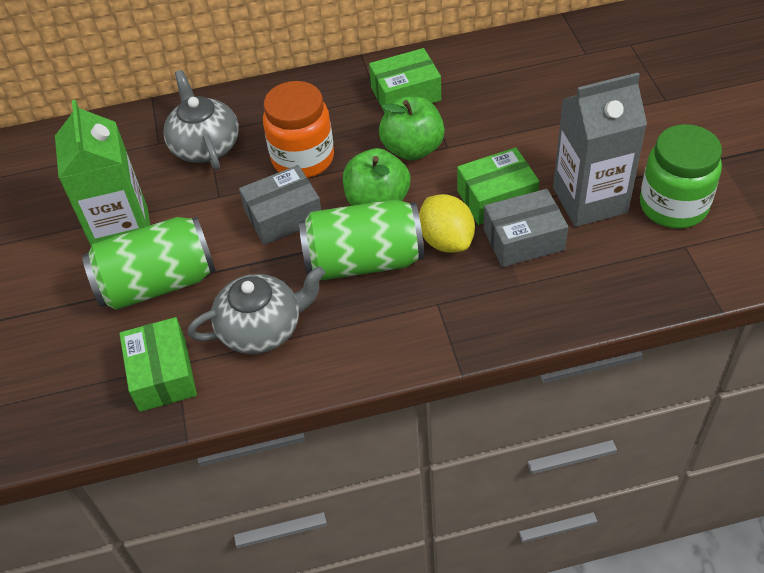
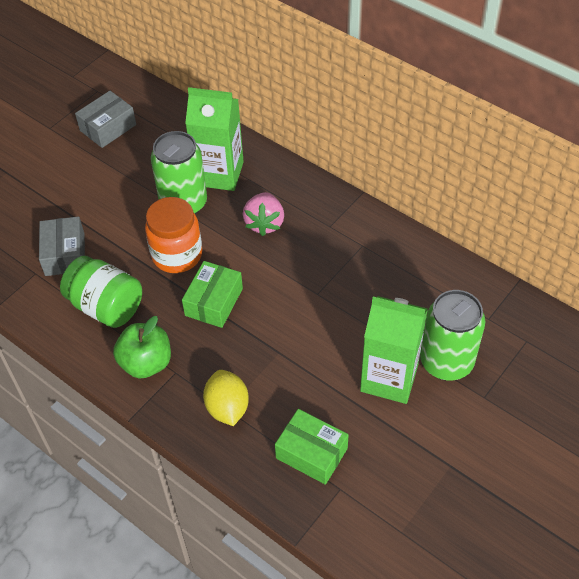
green apple: [343,148,411,206] [379,97,445,161] = 2 -> [113,316,171,378] = 1
green box: [119,317,197,412] [369,48,441,113] [457,147,539,225] = 3 -> [182,261,243,328] [275,409,349,485] = 2
green carton: [55,100,150,247] = 1 -> [185,87,244,191] [360,296,428,404] = 2
grey carton: [553,73,647,227] = 1 -> none = 0
grey teapot: [163,70,239,170] [188,266,325,354] = 2 -> none = 0
pink strawberry: none = 0 -> [243,192,284,236] = 1

